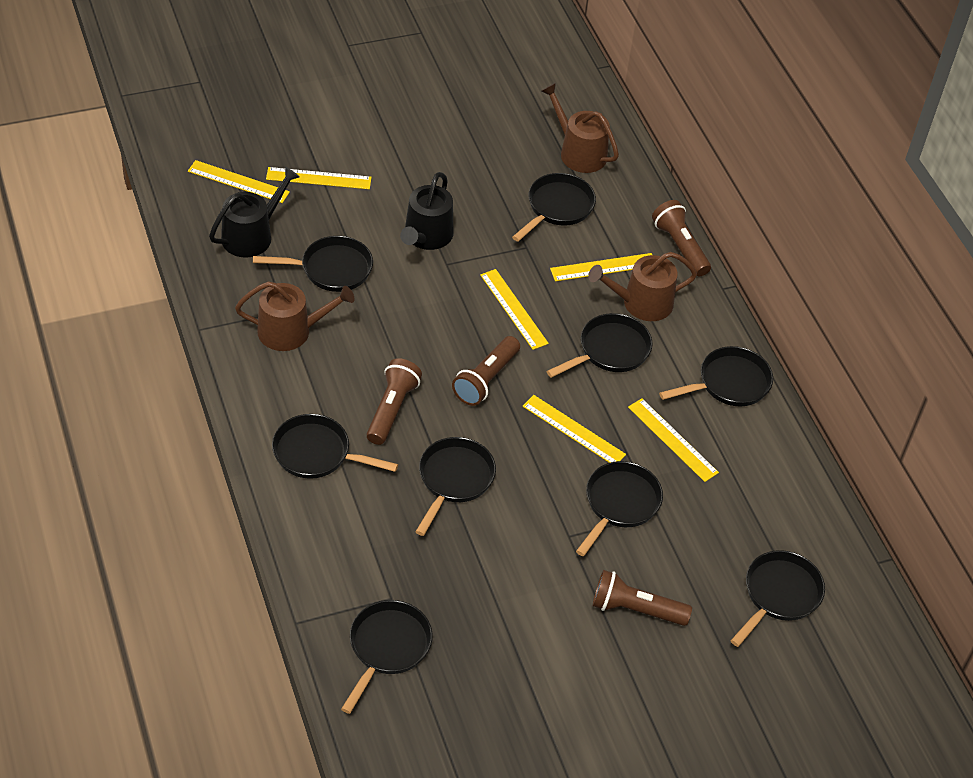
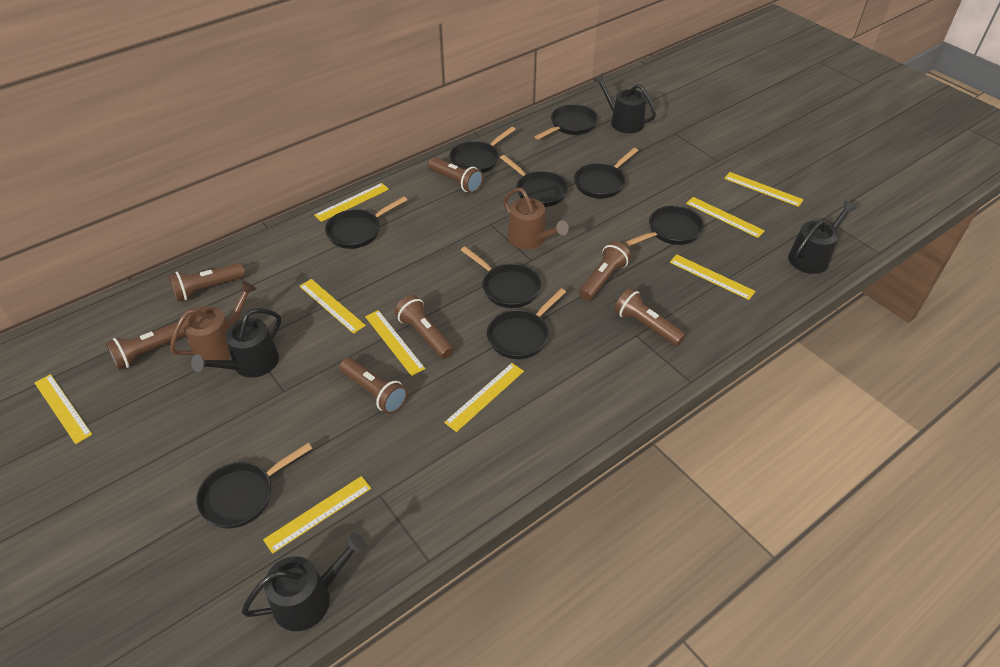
black watering can: [209,167,300,258] [400,172,453,250] = 2 -> [191,308,281,378] [242,533,367,631] [593,73,656,133] [788,201,857,274] = 4
brown flashlight: [366,358,422,445] [452,336,520,406] [592,570,692,626] [652,200,711,276] = 4 -> [106,322,186,370] [169,263,245,302] [339,358,408,414] [394,295,454,359] [428,157,483,193] [579,241,631,301] [614,288,686,346] = 7
brown watering can: [235,281,355,351] [541,83,619,173] [588,252,697,321] = 3 -> [170,281,256,360] [503,188,569,249] = 2
yellow ruler: [188,160,290,203] [266,167,372,189] [480,269,549,350] [523,395,626,463] [550,253,652,281] [628,398,719,482] = 6 -> [35,374,92,444] [263,476,371,554] [299,279,366,334] [314,183,389,222] [365,310,425,376] [444,363,524,432] [670,254,756,300] [686,197,765,238] [724,172,804,207] = 9

